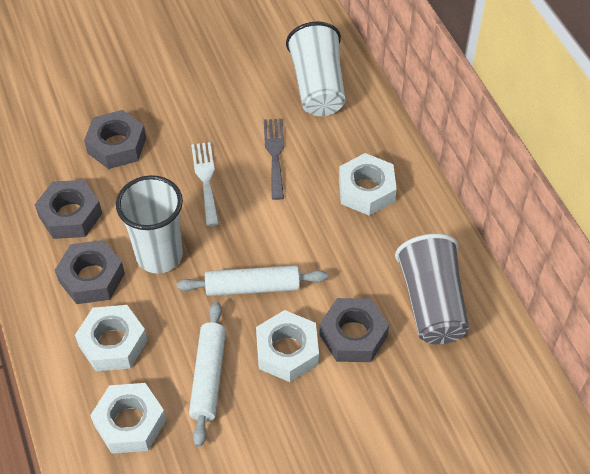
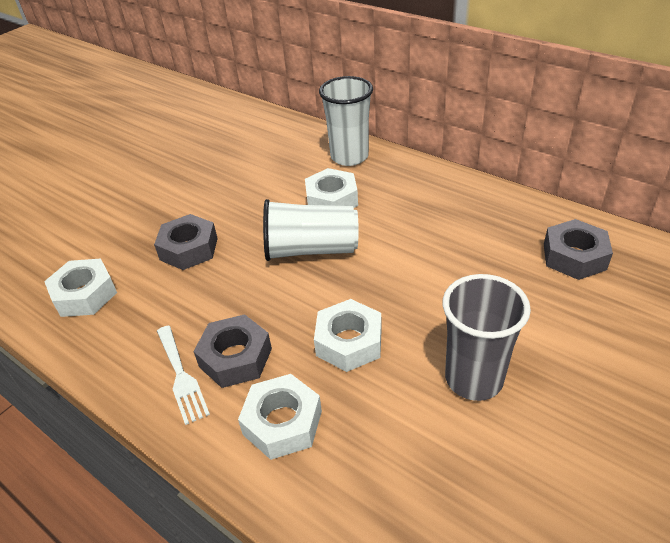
grey fork: [264,119,284,200] = 1 -> none = 0
grey nut: [35,180,102,239] [55,240,125,304] [84,110,146,169] [319,298,389,362] = 4 -> [154,214,218,270] [193,314,272,388] [544,219,613,280] = 3
white rolling pin: [177,265,328,296] [189,301,226,447] = 2 -> none = 0

